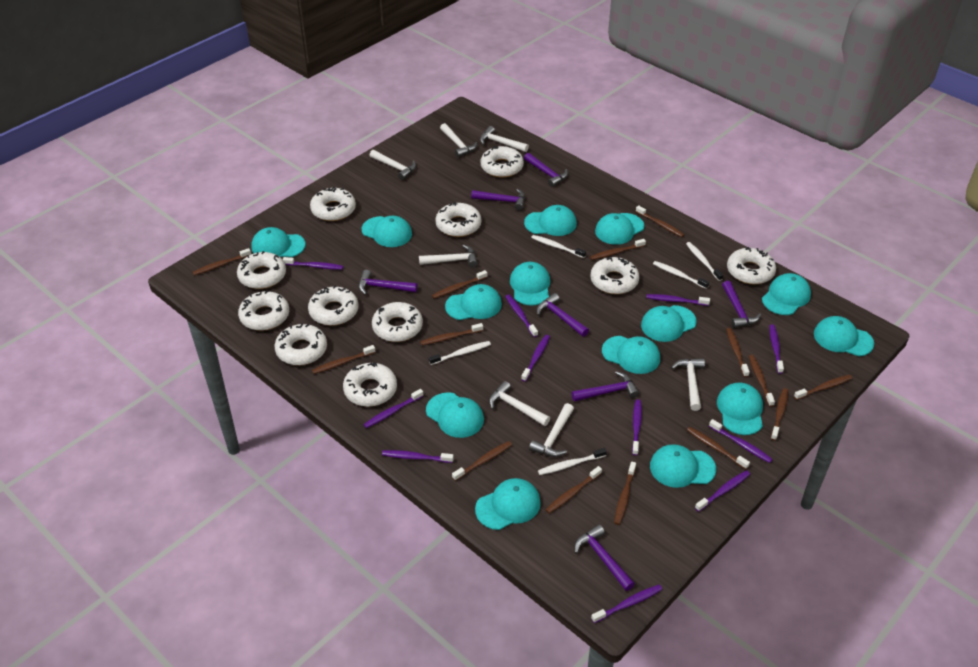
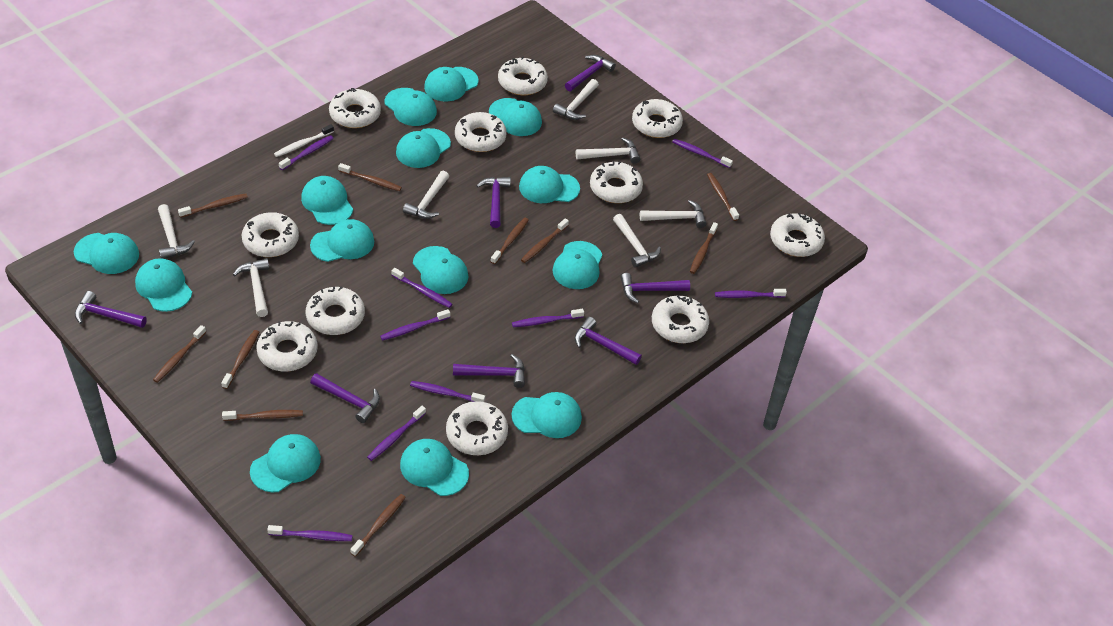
brown toothbrush: [193,248,251,275] [312,345,375,374] [420,323,483,345] [432,270,487,299] [452,441,512,481] [545,466,602,513] [590,239,646,260] [614,461,636,525] [636,205,684,237] [687,427,750,470] [726,328,750,377] [749,355,775,407] [771,388,788,441] [794,375,852,400] = 14 -> [153,325,206,383] [178,193,248,218] [221,330,259,389] [222,410,303,421] [338,163,402,191] [350,494,406,557] [491,218,529,264] [521,218,569,263] [690,222,718,274] [707,173,739,221] = 10
purple toothbrush: [283,257,343,270] [364,389,423,428] [382,450,454,463] [505,294,538,337] [521,335,550,382] [591,585,662,623] [632,399,642,456] [646,294,710,306] [695,470,750,512] [709,419,773,463] [769,324,784,374] = 11 -> [267,525,353,541] [279,135,334,170] [367,406,426,461] [380,309,450,341] [391,268,452,308] [410,381,485,402] [512,309,584,327] [672,139,733,168] [715,289,787,298] = 9
white toothbrush: [429,341,491,365] [531,235,586,258] [538,448,607,475] [653,261,709,289] [686,242,723,281] = 5 -> [274,124,334,157] = 1

